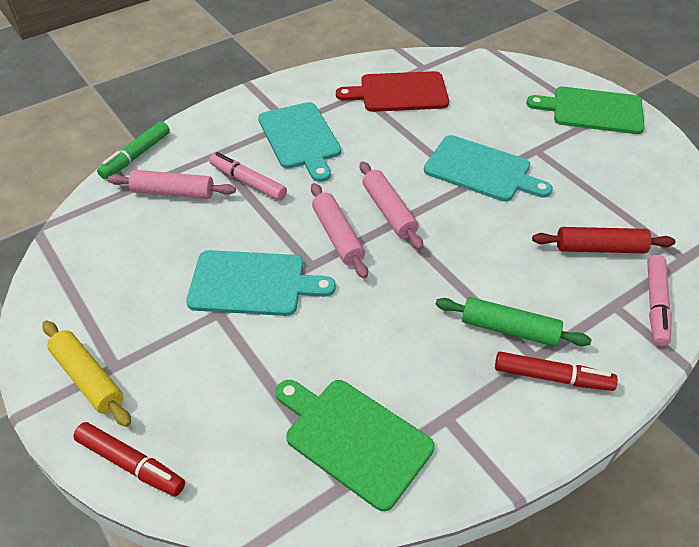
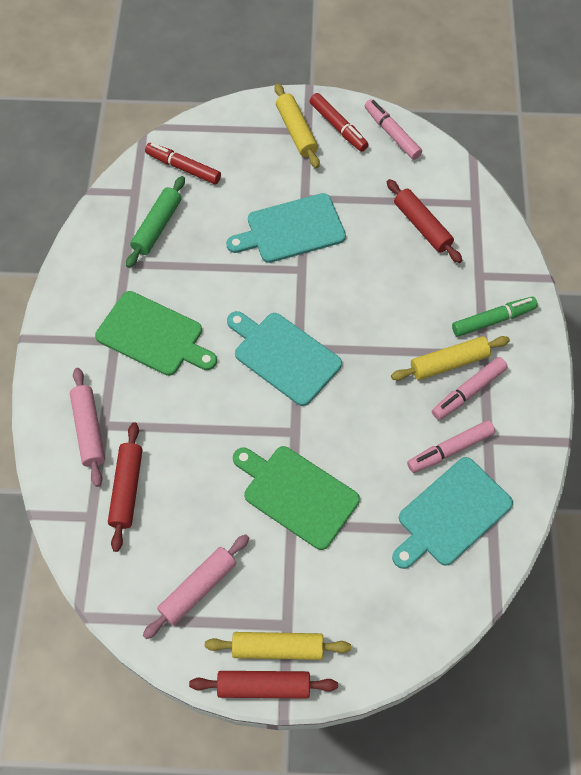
pink marker: [209,152,287,201] [647,255,672,346] = 2 -> [365,99,422,160] [407,420,495,473] [432,357,508,420] = 3
pink rolling pin: [108,170,236,199] [311,183,368,279] [360,161,423,250] = 3 -> [70,368,105,487] [143,534,249,639] = 2
red cutting board: [336,71,449,112] = 1 -> none = 0
red rolling pin: [532,227,675,253] = 1 -> [108,423,143,552] [189,671,338,699] [387,179,462,263] = 3
yellow rolling pin: [42,321,131,427] = 1 -> [205,632,351,660] [275,83,320,168] [391,336,510,381] = 3

